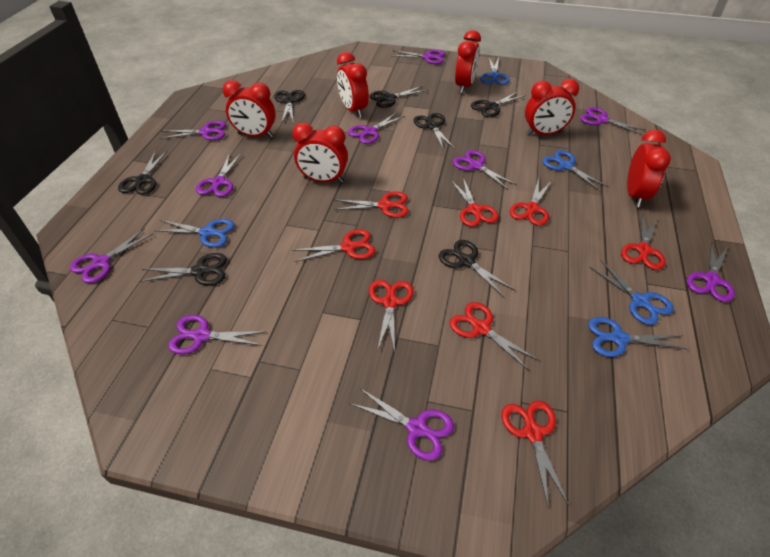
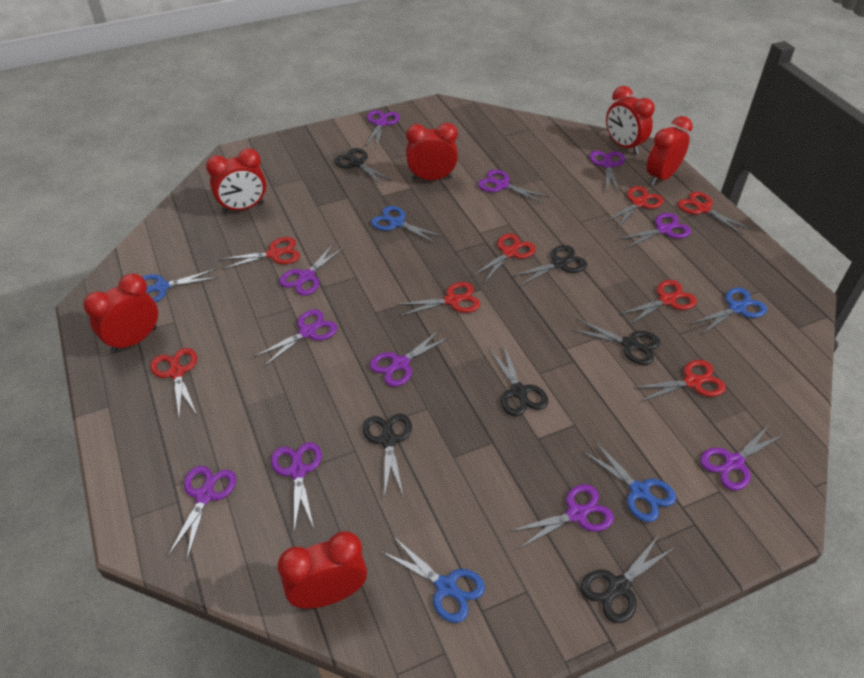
black scissors: [118,151,167,195] [139,253,227,286] [274,90,305,122] [370,86,428,108] [413,113,455,149] [439,240,515,297] [471,92,526,117] = 7 -> [334,148,393,185] [363,414,412,498] [489,345,548,416] [511,245,587,286] [572,318,660,365] [581,535,676,623] = 6
purple scissors: [70,228,153,283] [160,121,226,140] [168,315,266,355] [196,153,242,197] [348,112,405,144] [350,388,454,461] [394,50,445,64] [453,150,517,190] [580,107,647,135] [687,241,735,302] = 10 -> [167,466,236,560] [254,310,337,367] [271,442,322,532] [279,243,345,296] [365,110,400,148] [370,329,451,387] [478,170,548,204] [509,484,614,548] [590,151,625,194] [618,213,691,249] [700,425,785,491] = 11

